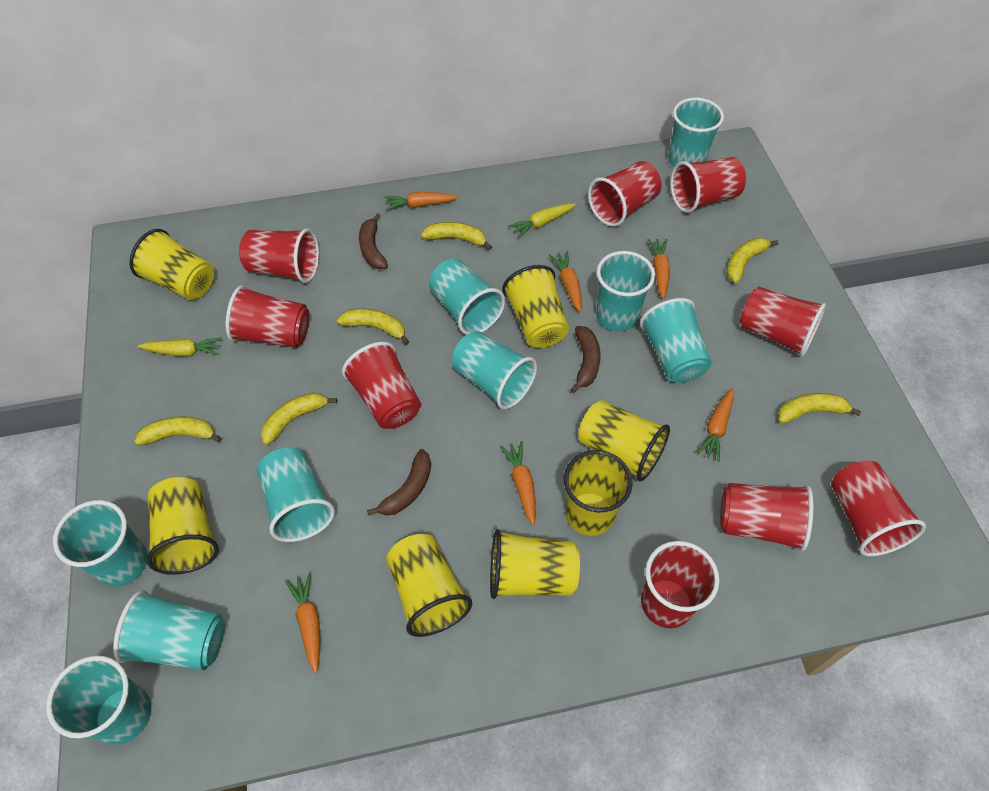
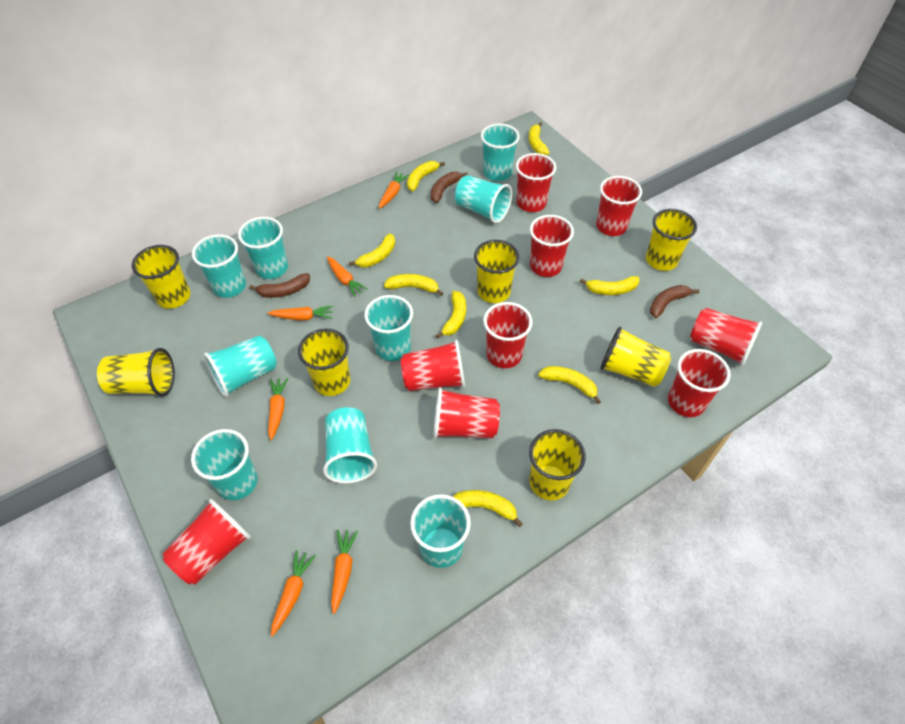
yellow banana: [134,416,222,445] [261,393,337,445] [337,309,409,345] [421,222,492,250] [727,238,778,283] [778,393,861,423] = 6 -> [349,233,395,267] [384,274,444,296] [407,161,445,191] [435,291,466,339] [452,490,523,527] [529,122,549,155] [538,366,601,404] [579,276,640,295] = 8
yellow carrot: [138,337,222,356] [508,203,576,238] = 2 -> none = 0

